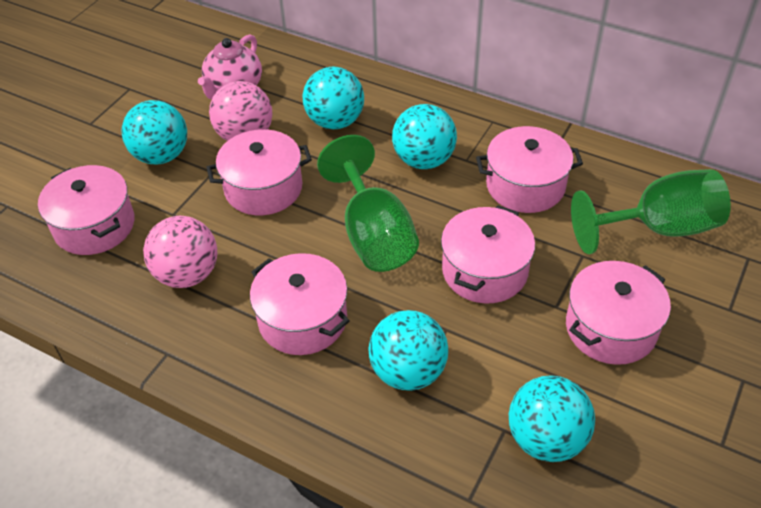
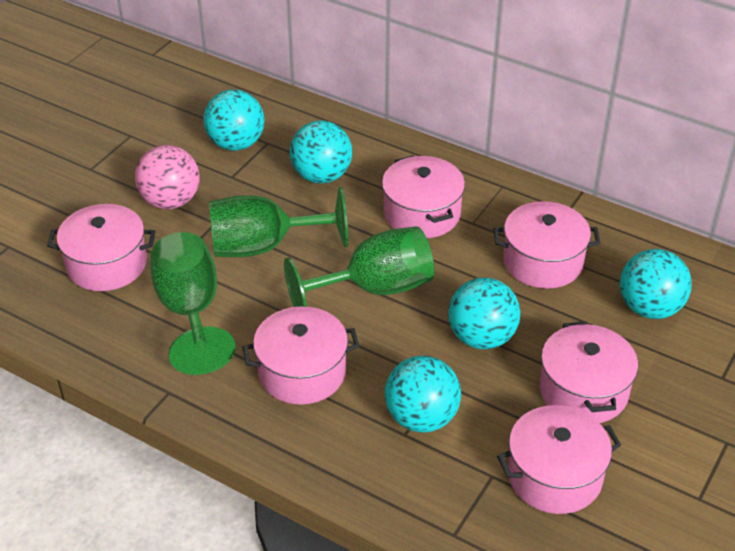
green goblet: [317,135,419,272] [571,169,731,254] = 2 -> [150,232,236,375] [209,187,348,257] [284,226,434,307] = 3
pink ball: [143,216,217,288] [209,81,272,141] = 2 -> [135,145,200,209] = 1
pink teapot: [198,34,262,99] = 1 -> none = 0

